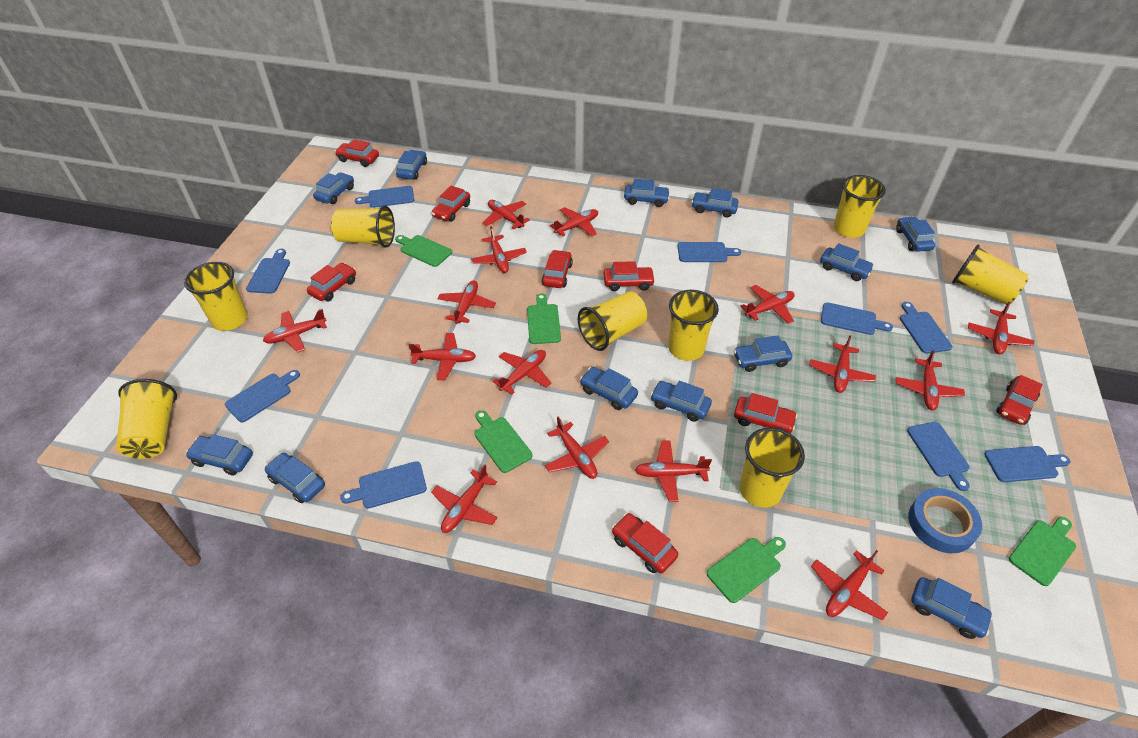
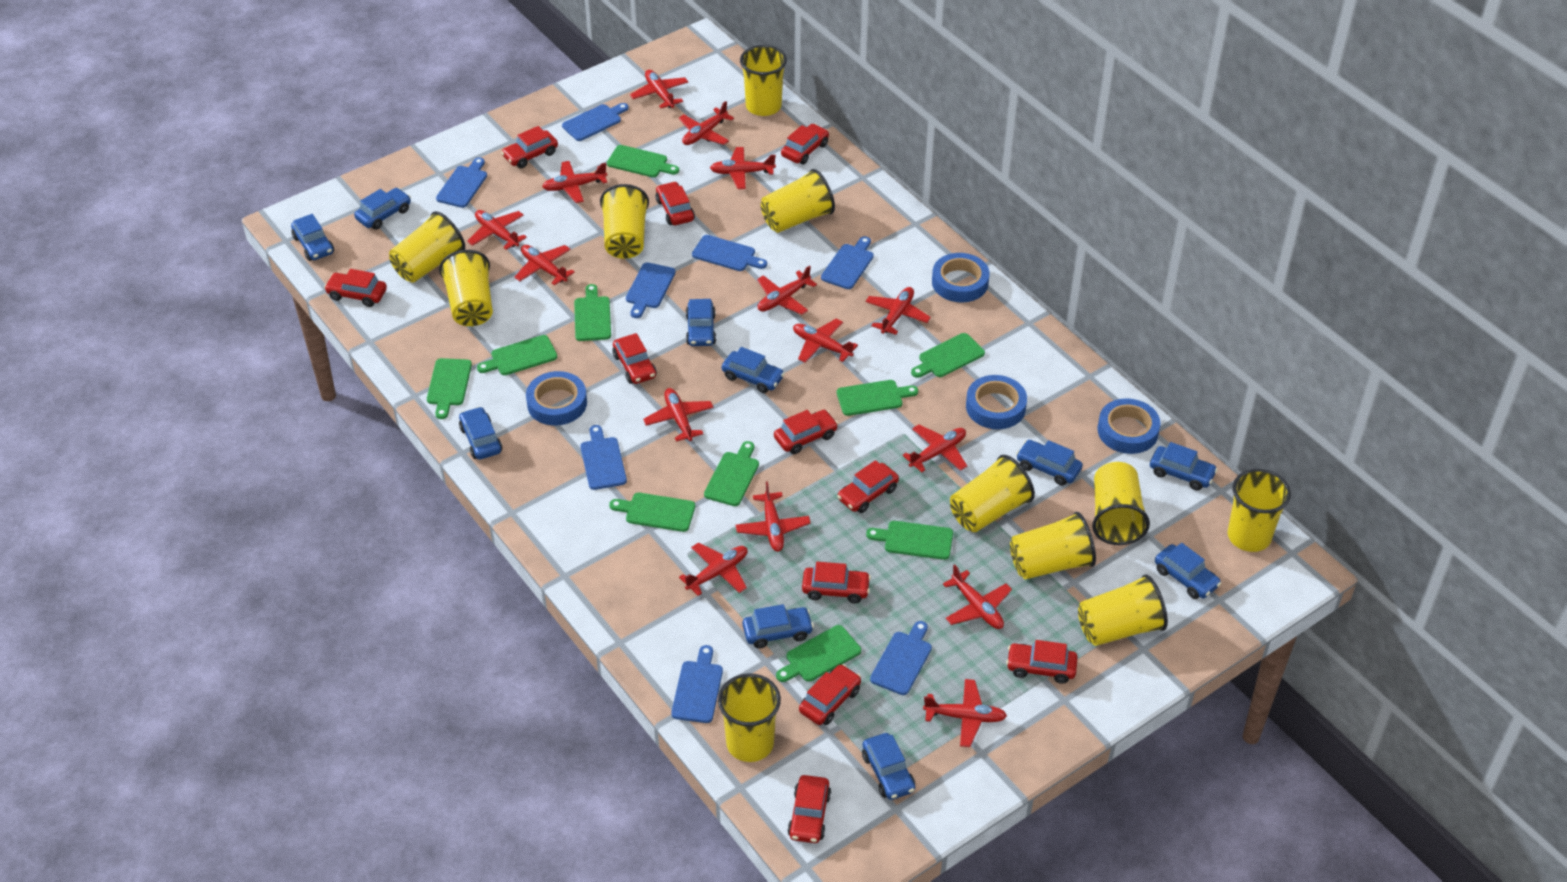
blue car: [186,434,253,476] [264,453,325,503] [313,172,354,204] [396,150,427,180] [580,367,638,410] [624,179,670,207] [650,381,712,422] [691,188,738,217] [734,335,792,372] [820,243,874,281] [896,216,935,252] [911,577,993,639] = 12 -> [291,214,334,261] [354,188,411,230] [459,407,502,460] [686,299,716,346] [722,347,785,393] [742,604,814,648] [862,733,915,800] [1016,440,1083,486] [1150,442,1218,490] [1155,543,1221,599] = 10
blue cutting board: [225,370,300,422] [246,249,290,294] [340,461,427,508] [355,186,414,208] [677,242,741,262] [821,302,893,335] [900,302,952,354] [907,422,970,491] [984,446,1071,482] = 9 -> [436,157,487,208] [562,103,629,141] [580,425,627,490] [626,262,675,318] [671,645,723,723] [692,235,767,271] [821,236,874,289] [870,621,932,695] = 8
blue tape: [908,488,982,553] = 1 -> [526,371,587,426] [932,253,989,302] [966,375,1027,429] [1098,398,1161,454] = 4
green cutting board: [395,235,452,267] [474,410,533,473] [527,293,561,344] [707,537,786,603] [1009,517,1076,586] = 5 -> [427,358,472,419] [477,335,557,375] [574,284,611,341] [607,145,679,177] [609,493,695,532] [704,441,759,506] [776,625,861,682] [837,380,918,416] [866,521,953,560] [911,333,985,378] = 10
red car: [307,263,356,302] [335,139,379,167] [432,186,470,222] [541,250,573,288] [604,261,655,291] [612,513,678,573] [734,393,797,433] [996,375,1043,425] = 8 -> [324,269,387,307] [501,126,558,168] [612,333,657,384] [655,181,695,225] [774,410,838,454] [781,124,829,164] [788,775,831,843] [799,664,861,725] [802,562,871,603] [837,460,899,513] [1006,640,1078,684] = 11
yellow cup: [116,379,177,459] [184,262,248,331] [331,206,395,247] [578,291,647,351] [668,290,719,361] [739,428,805,508] [833,175,886,238] [952,245,1029,305] = 8 -> [389,211,465,283] [439,250,493,326] [600,184,649,259] [718,673,781,762] [740,45,787,116] [761,169,835,233] [950,455,1035,532] [1010,512,1096,579] [1078,575,1168,646] [1092,462,1150,545] [1228,469,1291,552] = 11

